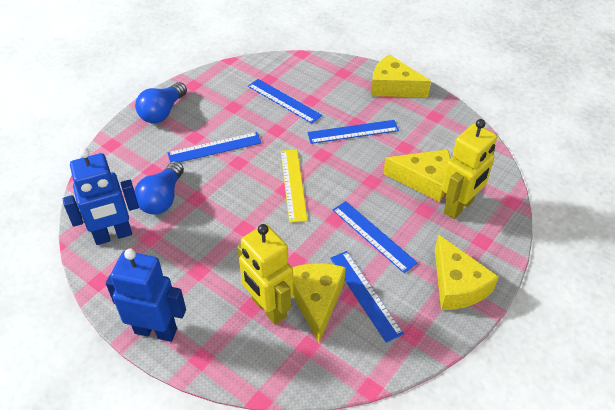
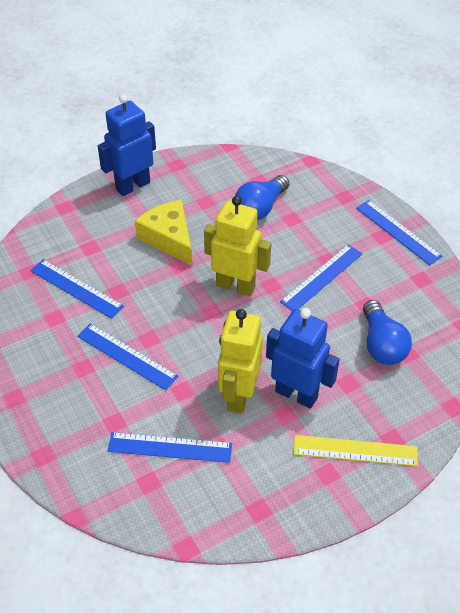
yellow cheese: [292,263,346,343] [371,54,431,97] [383,149,451,202] [435,234,499,310] = 4 -> [135,200,192,266] = 1

